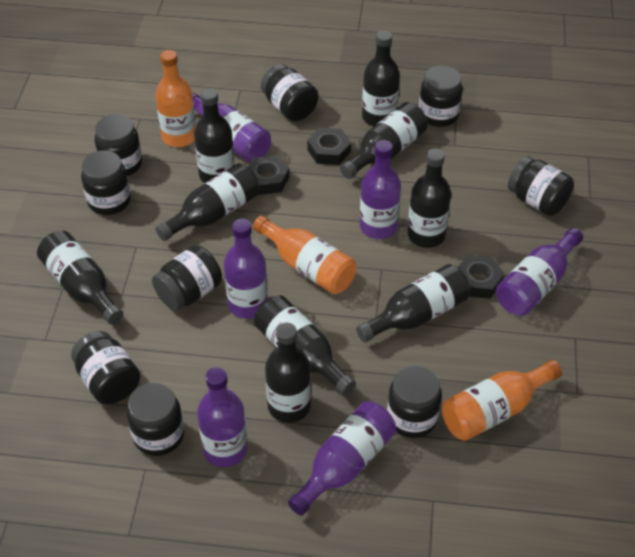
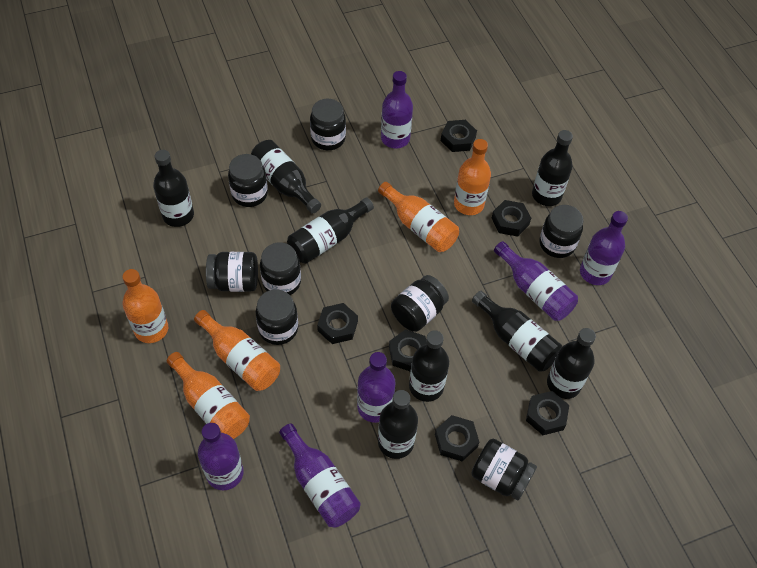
black bottle: [37,231,123,324] [156,163,259,241] [194,88,235,183] [254,295,356,395] [265,323,311,423] [340,102,428,179] [356,264,470,342] [362,30,400,126] [407,148,451,248] = 9 -> [153,150,194,227] [251,140,321,213] [287,198,374,264] [378,390,418,459] [409,330,449,402] [472,291,562,372] [532,130,573,206] [547,328,596,399] = 8
black jar: [71,331,140,404] [81,150,131,215] [95,114,142,176] [127,382,184,456] [152,245,222,311] [261,64,318,121] [387,365,442,438] [419,66,463,127] [508,156,574,216] = 9 -> [206,252,258,292] [228,154,268,207] [256,289,298,345] [260,242,301,295] [310,99,346,150] [391,275,449,332] [471,439,537,501] [539,205,583,258] = 8
black nut: [248,155,290,195] [307,128,351,165] [458,255,504,299] = 3 -> [317,303,358,344] [389,329,427,371] [435,415,479,461] [441,120,477,152] [492,200,531,237] [526,391,569,435] = 6
orange bottle: [155,50,196,147] [253,216,356,294] [442,360,562,441] = 3 -> [122,269,168,343] [167,352,250,439] [194,310,280,391] [378,182,459,252] [454,139,491,215] = 5

